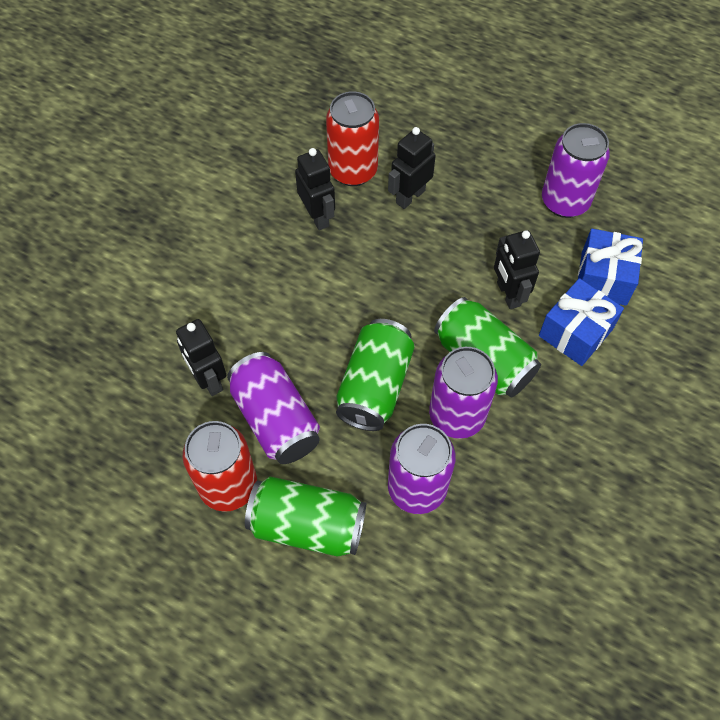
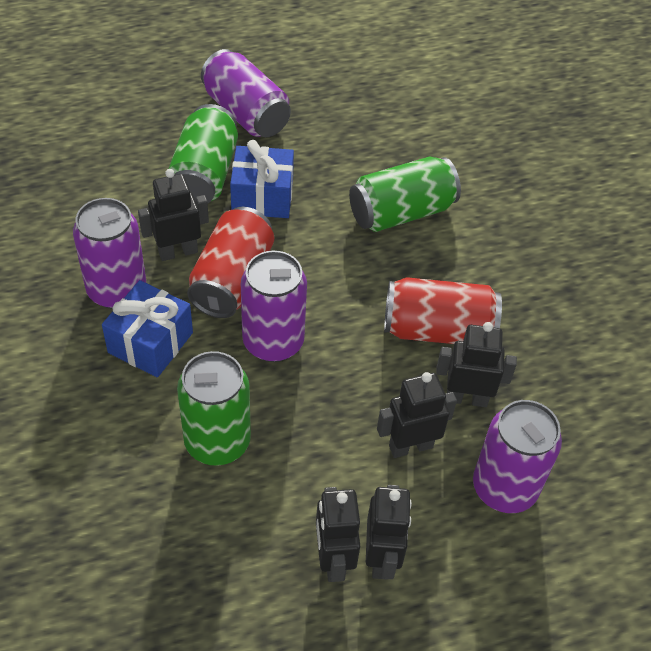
black robot: [176,319,226,396] [295,148,335,230] [388,127,436,209] [494,230,540,309] = 4 -> [138,169,209,261] [316,487,360,582] [366,485,412,580] [377,372,457,458] [436,322,517,407] = 5

